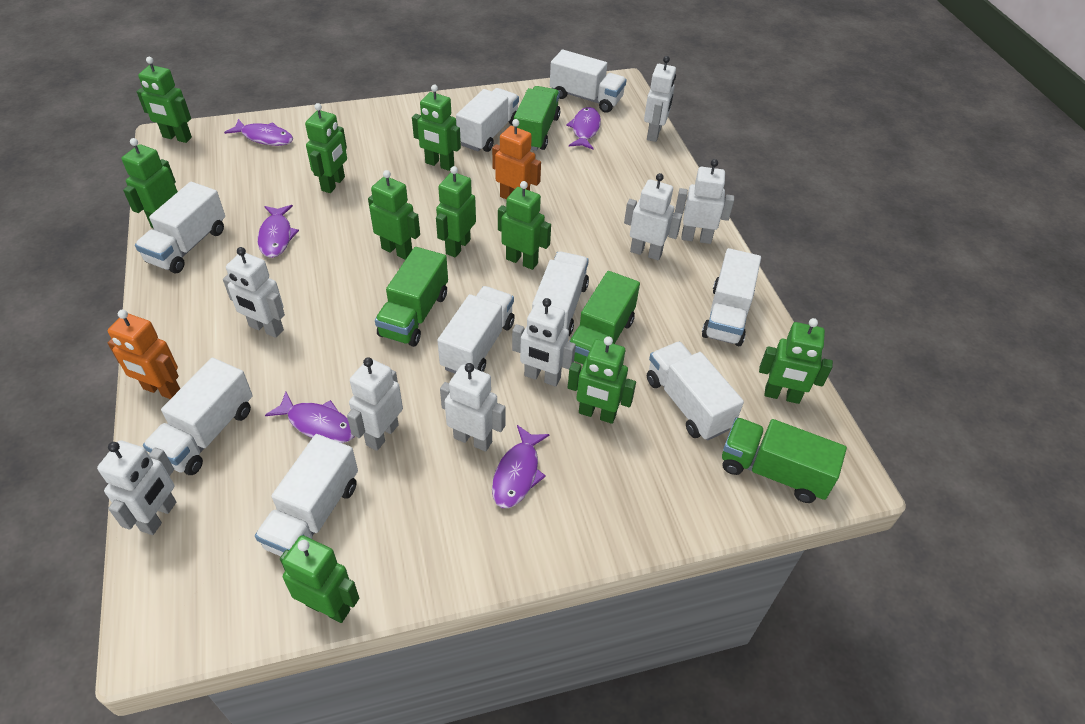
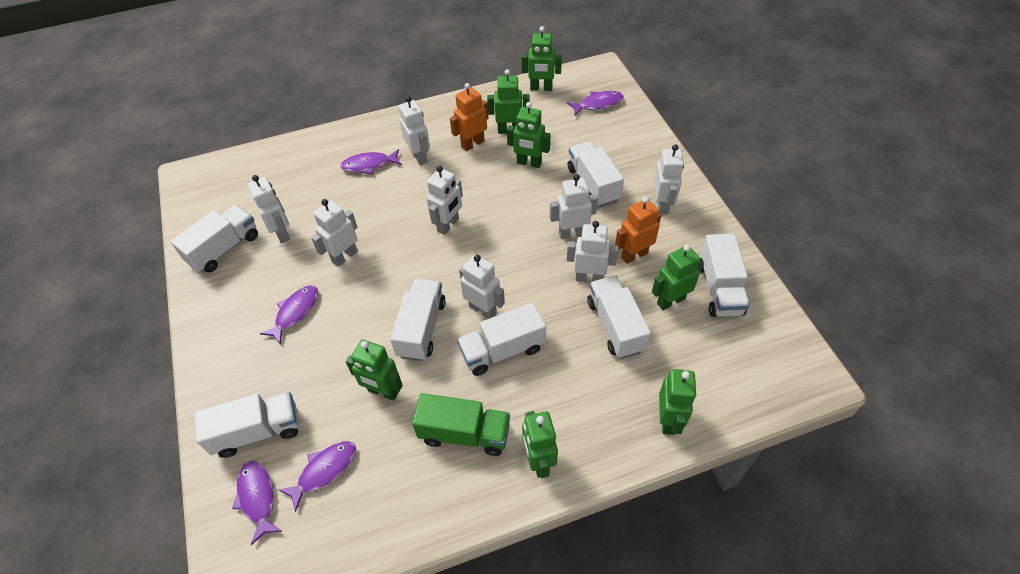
green robot: [122,138,178,228] [137,57,192,143] [280,535,359,623] [305,103,347,193] [368,170,420,260] [412,85,461,171] [436,166,476,258] [498,181,551,270] [568,336,636,424] [759,318,833,404] = 10 -> [346,340,403,401] [487,69,530,134] [507,102,550,168] [522,26,562,91] [522,411,558,478] [652,245,702,310] [659,369,697,435] = 7
green truck: [375,247,448,347] [514,86,560,151] [569,271,640,365] [722,417,847,503] = 4 -> [412,393,510,456] = 1
white truck: [135,182,225,273] [143,358,253,475] [255,434,358,556] [437,286,515,373] [456,88,519,152] [532,252,589,336] [550,50,627,113] [647,341,744,441] [702,248,761,346] = 9 -> [170,205,258,273] [194,392,299,458] [390,279,446,361] [457,303,546,376] [568,141,624,207] [587,275,651,359] [699,234,750,317] = 7

